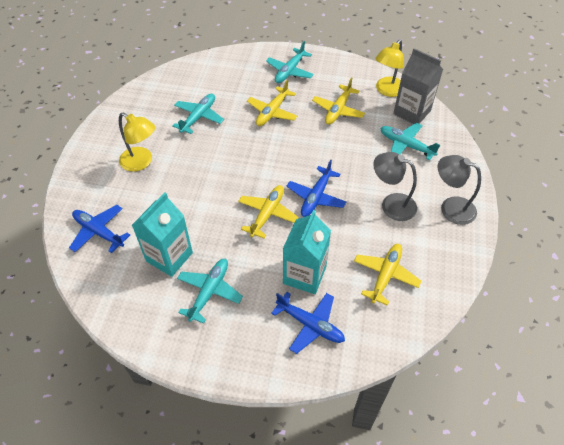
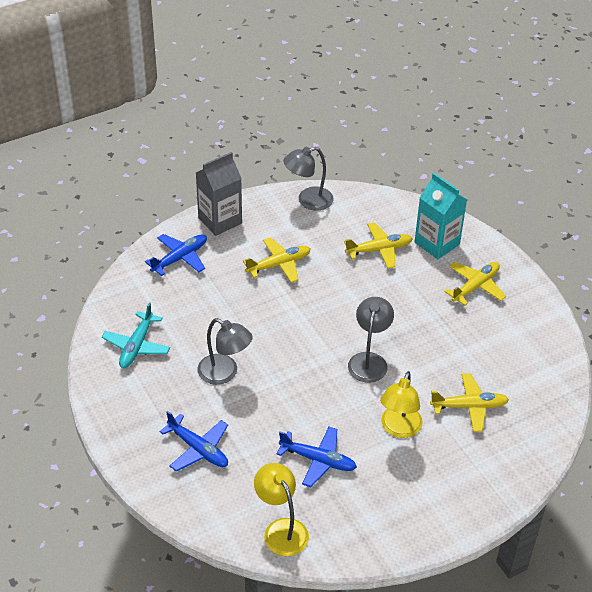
grey lamp: [373,152,417,221] [438,155,481,225] = 2 -> [197,318,253,385] [283,147,333,211] [348,297,394,383] = 3
turquoise carton: [132,193,193,277] [283,210,331,294] = 2 -> [415,173,467,259] = 1
turquoise plane: [172,94,224,134] [177,259,243,324] [266,41,314,83] [381,122,440,161] = 4 -> [102,302,170,368] = 1

